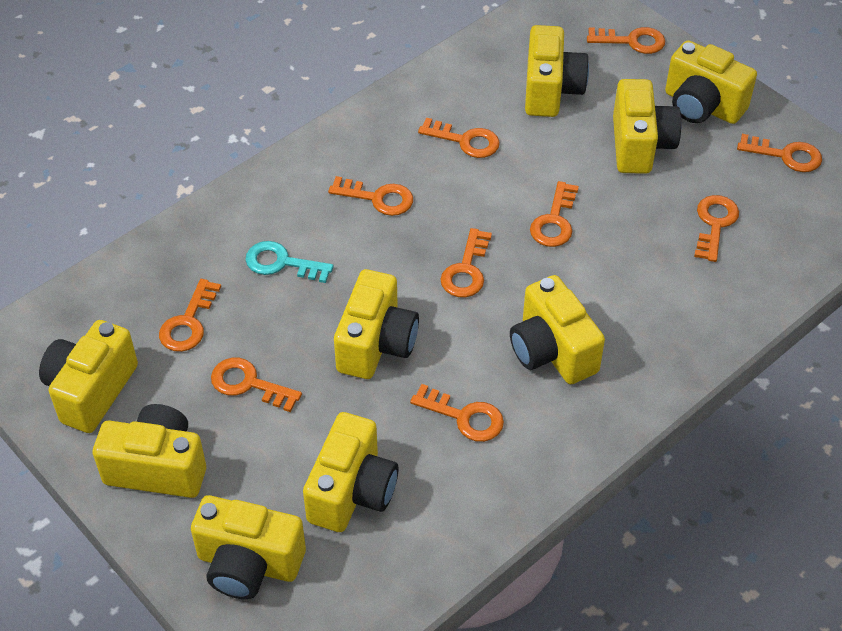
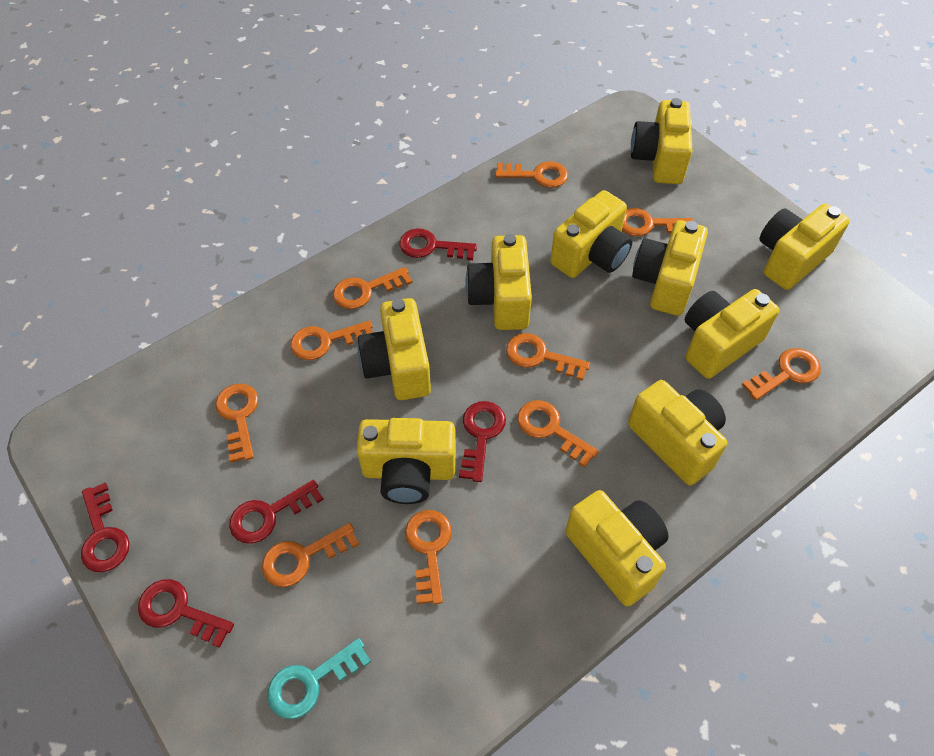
red key: none = 0 -> [81,483,129,572] [138,579,234,648] [229,480,324,544] [399,228,477,260] [459,401,506,482] = 5
yellow camera: [39,320,138,433] [93,404,206,498] [191,495,306,599] [303,412,398,532] [334,269,419,379] [510,275,605,384] [525,25,589,117] [613,79,681,174] [665,40,757,124] = 9 -> [357,418,456,504] [358,298,431,400] [466,234,532,330] [550,190,632,278] [565,490,669,606] [628,380,727,485] [631,98,693,184] [632,220,708,316] [685,289,779,379] [759,203,850,290] = 10

